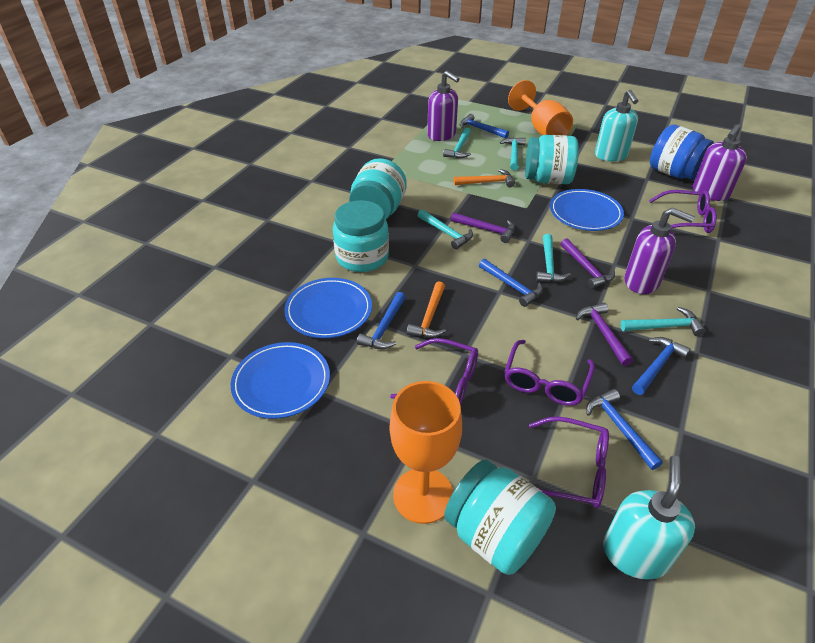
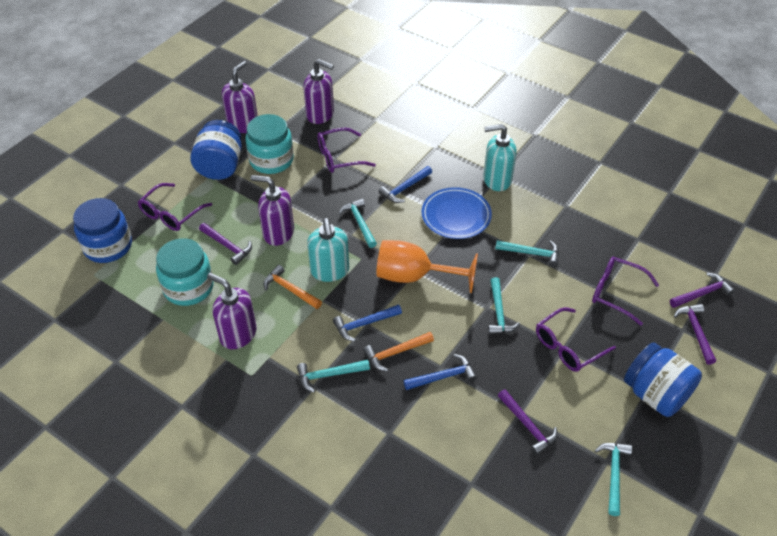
blue hammer: [357,292,406,349] [460,114,509,138] [479,259,543,307] [586,389,663,470] [632,337,691,395] = 5 -> [333,304,402,341] [379,166,432,203] [404,354,477,390] = 3
blue jar: [650,124,714,181] = 1 -> [73,198,132,263] [190,120,242,180] [624,342,702,417] = 3
blue plate: [231,342,330,419] [284,278,372,338] [550,189,624,231] = 3 -> [422,187,492,239] = 1
orange goblet: [390,381,462,524] [508,80,573,136] = 2 -> [376,240,478,293] = 1
purple hammer: [451,212,515,243] [561,238,615,289] [576,303,633,366] = 3 -> [199,223,252,265] [498,389,558,455] [670,273,735,308] [674,304,716,365] = 4
purple soap dispenser: [427,71,460,141] [624,208,695,294] [693,124,747,201] = 3 -> [207,273,257,349] [222,61,258,133] [251,175,294,246] [303,59,334,124] = 4
turquoise jar: [333,200,389,272] [349,158,407,220] [444,460,556,575] [525,135,579,184] = 4 -> [156,239,214,306] [246,114,294,174] = 2

